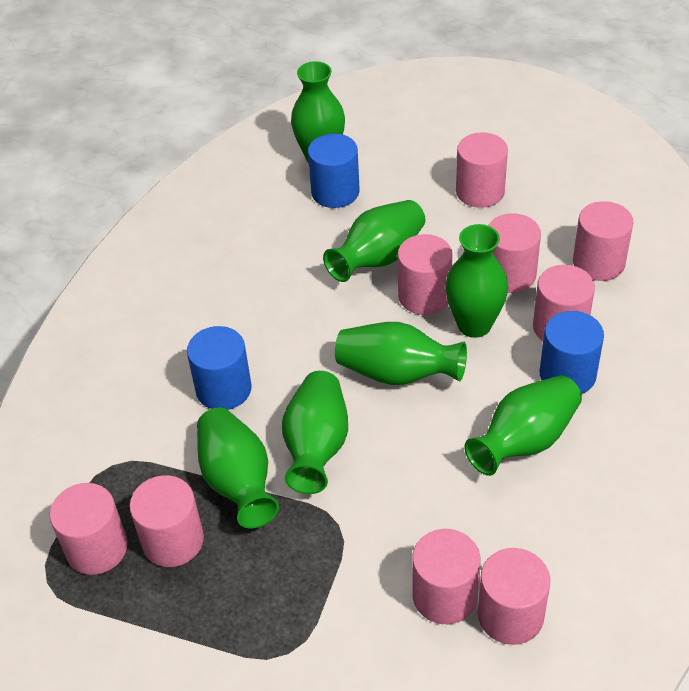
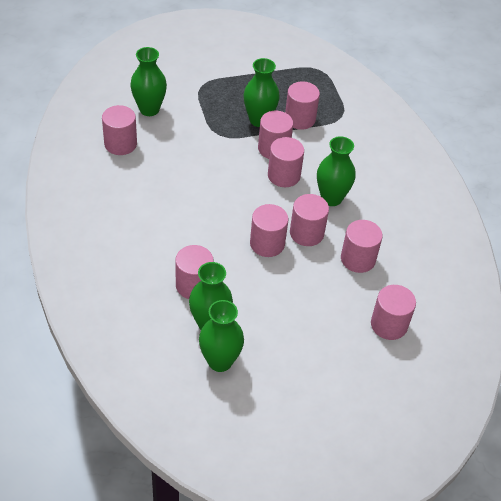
blue cylinder: [187,326,252,410] [308,133,360,208] [540,311,604,394] = 3 -> none = 0
green vase: [197,407,279,529] [282,371,348,494] [291,61,345,164] [323,200,425,282] [335,322,467,385] [445,224,508,338] [464,375,582,476] = 7 -> [130,47,167,116] [189,262,233,330] [199,300,244,372] [244,58,280,127] [317,136,356,206] = 5

